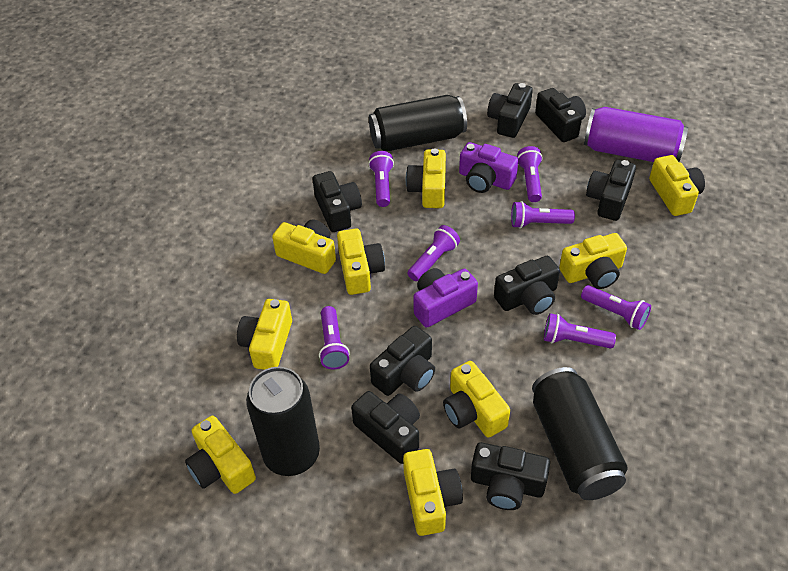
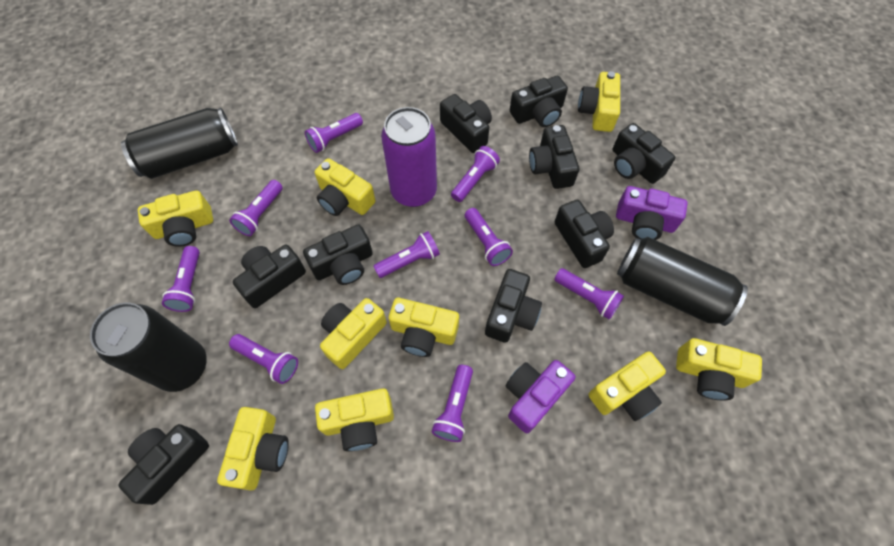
black camera: [313,171,362,232] [351,391,420,464] [370,326,435,396] [471,442,550,510] [487,83,533,138] [494,256,560,315] [535,88,586,142] [586,160,636,221] = 8 -> [119,424,209,505] [233,245,306,308] [303,224,373,285] [440,94,492,153] [485,269,542,343] [510,76,568,127] [529,125,579,189] [555,200,614,268] [613,123,675,184] = 9
purple flashlight: [319,306,350,369] [368,151,394,207] [407,225,460,281] [511,201,575,229] [517,146,543,202] [544,313,616,349] [581,285,651,330] = 7 -> [162,246,200,312] [229,180,283,236] [229,334,298,384] [305,113,363,153] [373,231,440,278] [432,365,473,442] [451,146,500,202] [465,208,513,266] [554,268,624,320] = 9

